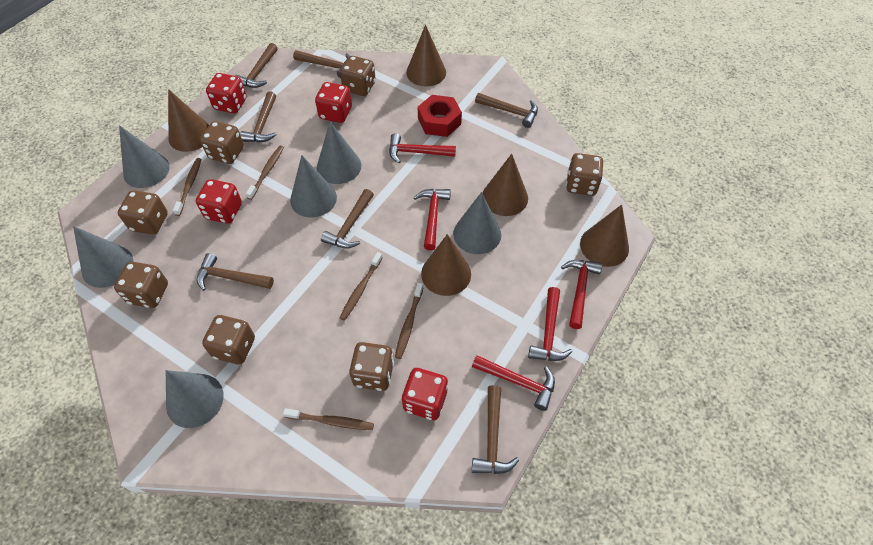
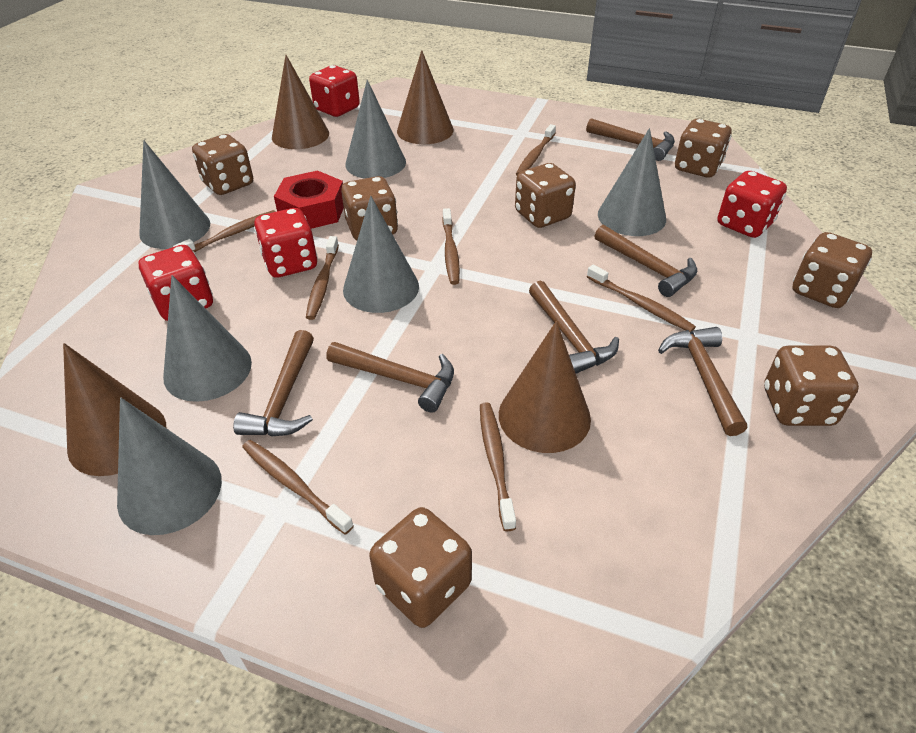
brown cone: [168,89,209,152] [406,25,446,87] [421,234,471,296] [482,154,528,216] [580,205,629,267] = 5 -> [63,343,166,476] [272,55,329,149] [397,50,454,144] [499,321,591,453] = 4
brown hammer: [197,253,274,291] [235,43,278,88] [240,91,276,142] [293,50,350,78] [321,189,374,248] [472,385,519,474] [475,93,538,128] = 7 -> [233,330,314,437] [326,342,454,413] [529,281,619,373] [586,118,675,161] [595,225,697,297] [658,327,747,436] = 6
brown toothbrush: [173,158,202,216] [246,146,284,200] [283,409,374,430] [340,252,383,321] [395,283,423,359] = 5 -> [173,210,276,252] [242,440,354,535] [306,236,339,320] [442,208,460,285] [480,402,516,531] [516,124,556,175] [587,265,696,332] = 7
red hammer: [389,133,456,163] [414,189,451,250] [472,355,555,411] [528,287,572,361] [561,260,603,329] = 5 -> none = 0

